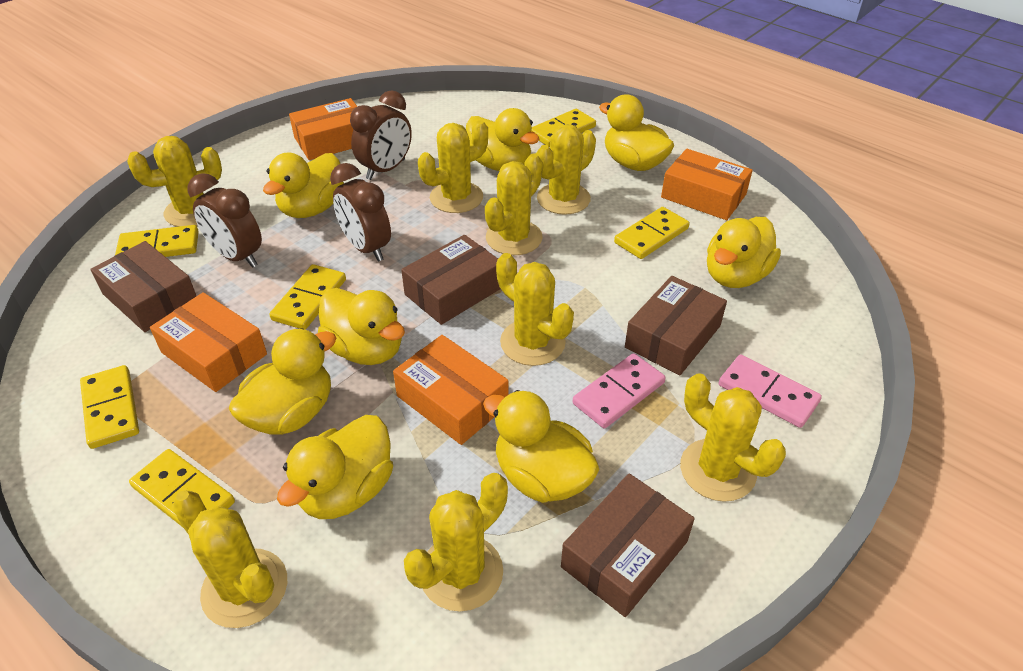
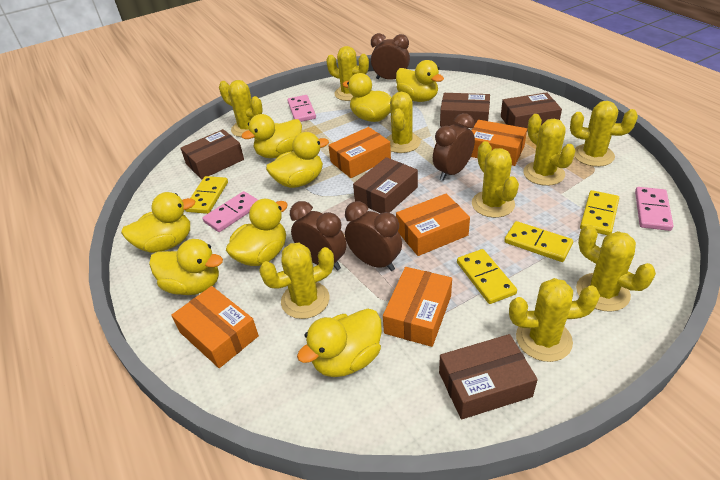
brown box: [90,241,196,332] [401,235,501,325] [561,473,695,617] [625,276,727,375] = 4 -> [180,129,244,179] [353,157,418,213] [439,334,538,419] [440,93,490,128] [501,92,562,132] = 5
brown clock: [188,173,262,268] [330,163,391,262] [350,90,412,180] = 3 -> [290,201,346,271] [345,201,402,271] [371,33,410,80] [433,113,475,181] = 4
orange box: [150,292,267,392] [289,98,358,160] [393,335,508,445] [661,149,753,220] = 4 -> [171,286,259,368] [328,127,391,178] [383,267,452,347] [396,194,470,256] [471,120,527,166] = 5
pink domino: [573,353,666,428] [719,354,822,428] = 2 -> [202,191,258,232] [288,95,316,122] [635,187,674,231] = 3
yellow cactus: [127,136,222,227] [172,490,287,628] [404,473,508,612] [418,120,488,213] [485,154,543,255] [496,253,574,366] [536,124,596,215] [680,373,786,502] = 8 -> [219,80,263,137] [259,243,334,319] [326,46,369,101] [386,92,420,153] [472,141,519,218] [509,278,600,362] [523,114,576,186] [570,101,638,167] [576,225,656,312] = 9
yellow domino: [80,365,139,449] [115,225,199,257] [129,449,235,527] [269,264,346,330] [531,109,596,147] [614,207,690,259] = 6 -> [185,176,228,214] [457,249,517,304] [504,221,573,262] [580,190,619,235] = 4

